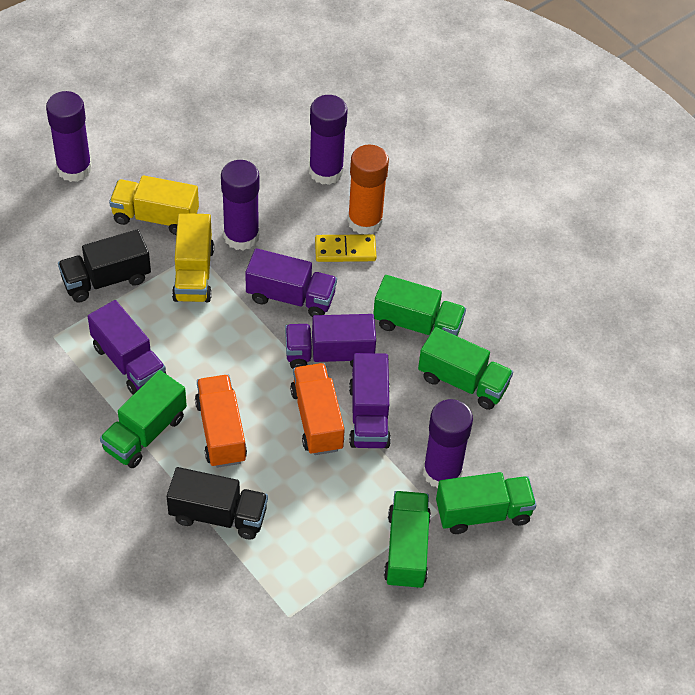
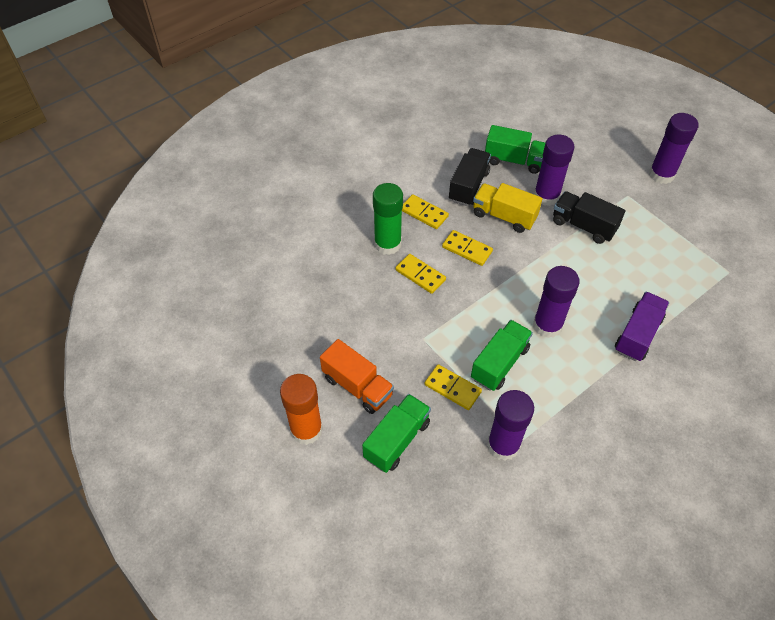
green glue stick: none = 0 -> [373,183,403,255] = 1
green truck: [100,370,187,468] [373,275,466,336] [384,491,431,589] [418,327,513,410] [436,472,536,534] = 5 -> [362,394,431,473] [471,320,533,391] [485,125,545,174] = 3
orange truck: [195,375,247,468] [290,363,345,455] = 2 -> [320,339,394,414] = 1
purple truck: [88,300,166,395] [245,248,337,317] [285,314,376,369] [349,353,391,448] = 4 -> [615,292,669,361] = 1
yellow domino: [315,234,376,262] = 1 -> [395,254,446,294] [402,194,449,229] [425,364,482,410] [442,230,493,266] = 4
yellow truck: [109,175,199,235] [172,213,214,302] = 2 -> [473,183,542,233] = 1

